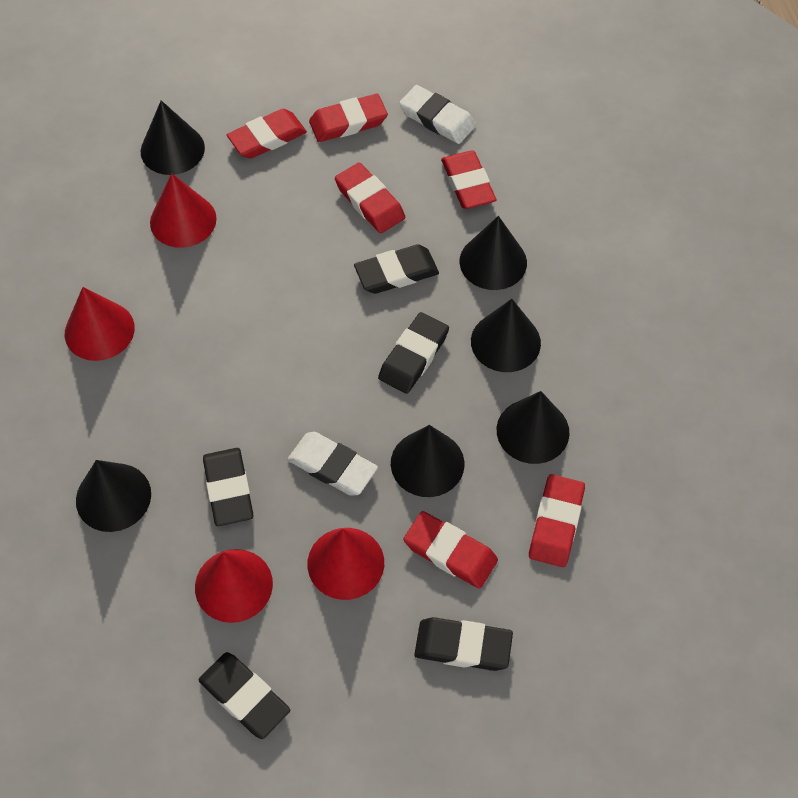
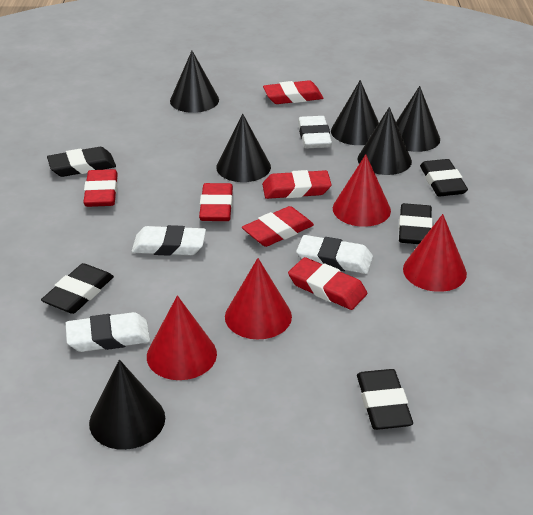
white eraser: [287,432,378,496] [399,85,476,144] = 2 -> [66,312,150,352] [132,225,206,256] [296,235,373,274] [298,116,332,149] = 4

